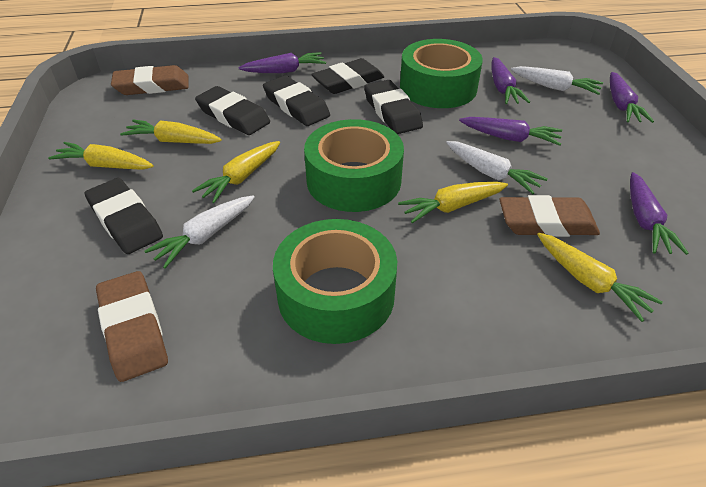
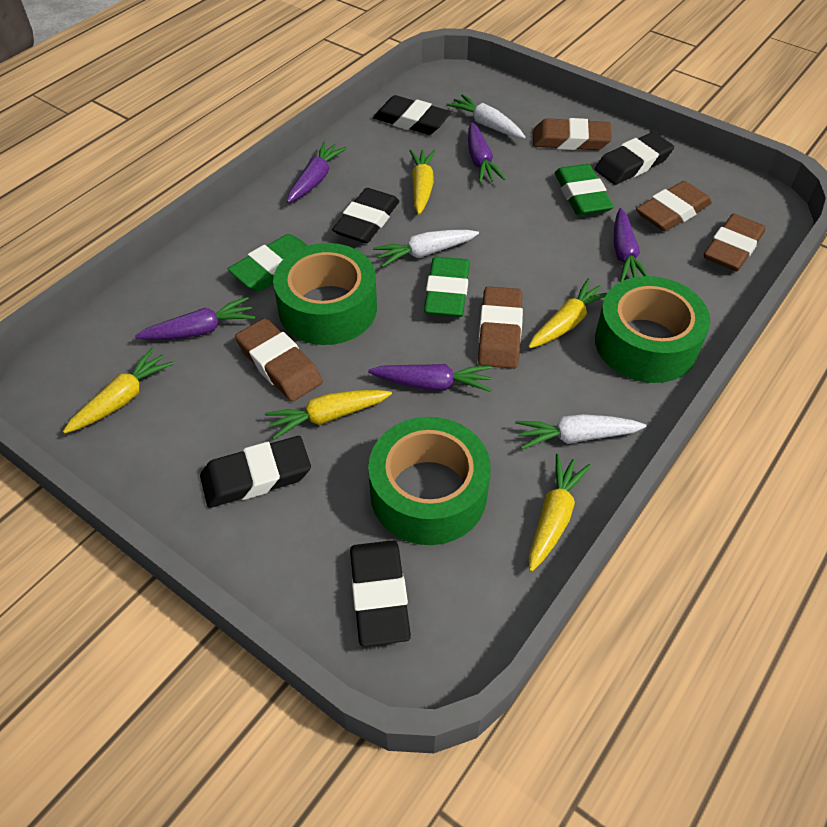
brown eraser: [96,271,168,382] [111,65,189,95] [499,195,600,237] = 3 -> [235,318,323,402] [478,286,523,369] [533,118,612,150] [636,181,712,231] [704,214,766,272] = 5
green eraser: none = 0 -> [228,234,308,291] [424,257,470,317] [555,164,614,216] = 3

